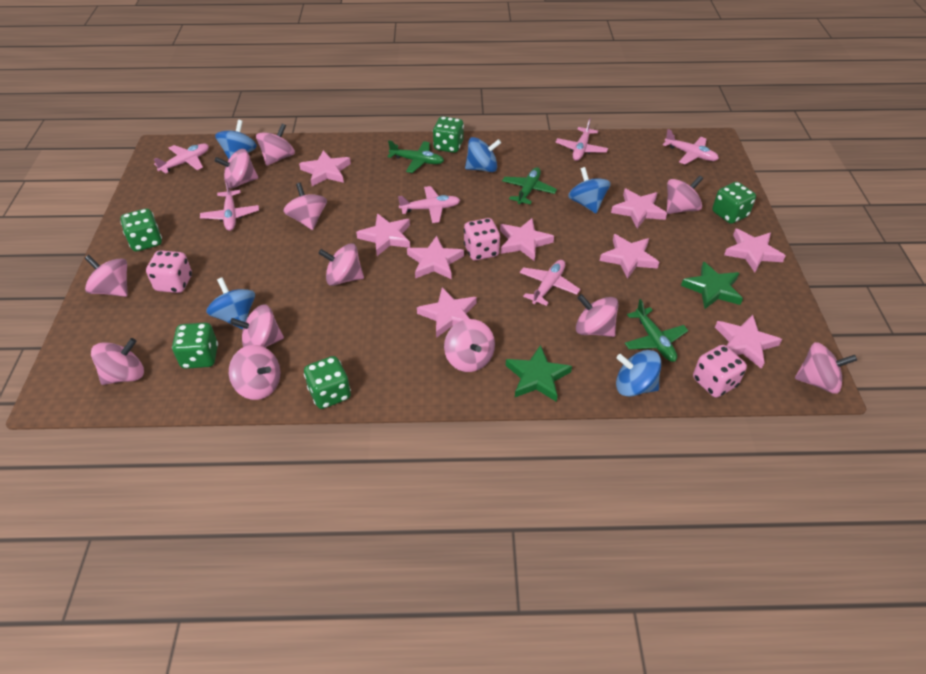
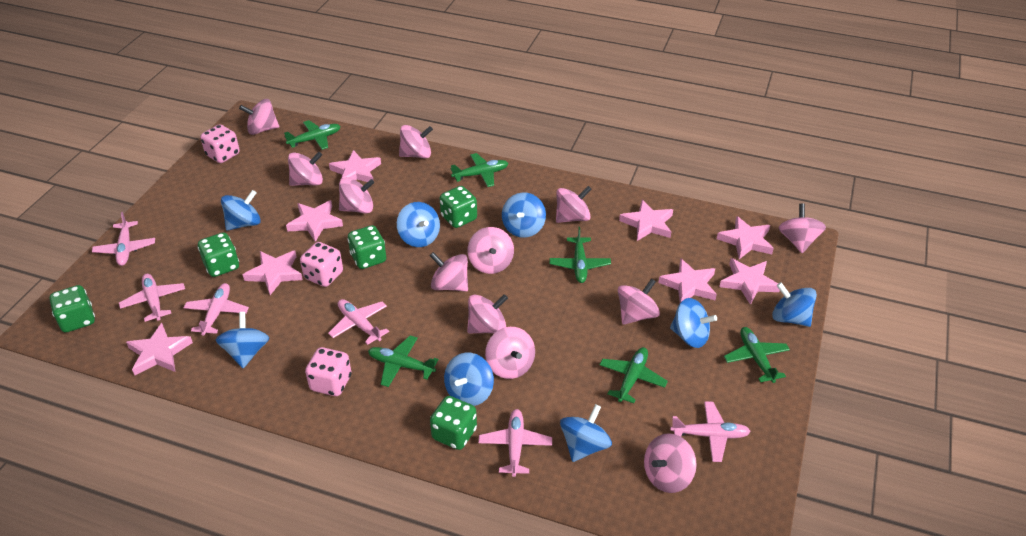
blue spinning top: [206,277,255,329] [215,120,257,159] [465,137,501,172] [568,167,611,213] [616,350,661,397] = 5 -> [216,312,269,368] [221,190,261,231] [397,202,440,247] [444,353,494,406] [502,192,546,238] [560,404,612,462] [670,298,717,348] [772,282,817,327] = 8
green plane: [387,140,444,173] [502,167,557,205] [625,299,688,362] = 3 -> [284,120,341,150] [368,335,439,387] [450,153,508,187] [549,227,611,283] [600,347,668,403] [724,327,790,383] = 6
green star: [506,345,572,402] [681,261,743,309] = 2 -> none = 0
pink star: [299,150,351,186] [356,213,410,256] [407,236,464,279] [417,287,477,338] [500,218,554,261] [600,234,659,279] [611,189,667,229] [715,315,782,369] [724,229,785,272] = 9 -> [126,323,193,375] [243,251,303,295] [286,200,343,242] [329,150,381,182] [619,200,673,241] [658,259,717,303] [717,216,774,259] [719,258,780,305] = 8

